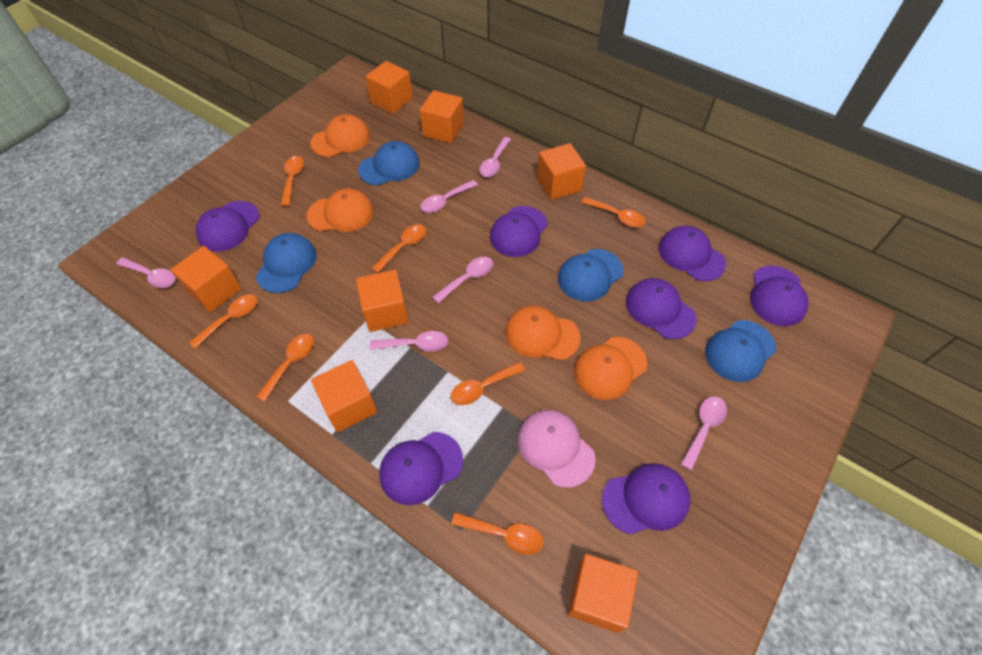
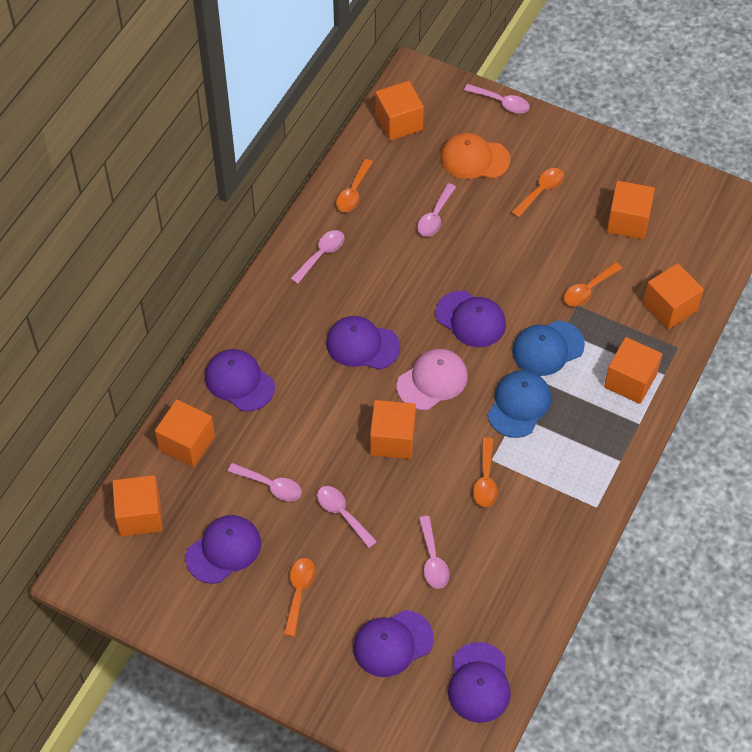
blue cap: [256,233,317,293] [358,141,420,186] [558,249,624,302] [705,320,776,382] = 4 -> [488,370,551,438] [512,321,585,376] = 2
orange cap: [306,189,374,232] [310,114,370,157] [505,305,581,361] [574,337,647,400] = 4 -> [441,133,510,179] = 1
orange spoon: [189,294,258,348] [256,334,314,402] [281,156,304,206] [372,224,426,273] [451,362,525,405] [451,512,543,555] [581,197,646,227] = 7 -> [284,558,316,637] [336,159,373,212] [473,438,498,507] [511,168,564,218] [564,262,623,306] = 5
purple cap: [196,201,260,252] [379,432,463,505] [490,206,548,257] [602,463,690,534] [626,278,697,339] [659,226,726,281] [750,266,808,326] = 7 -> [186,515,261,584] [205,349,275,411] [326,316,400,370] [353,610,434,677] [436,291,506,347] [448,642,511,723] = 6

